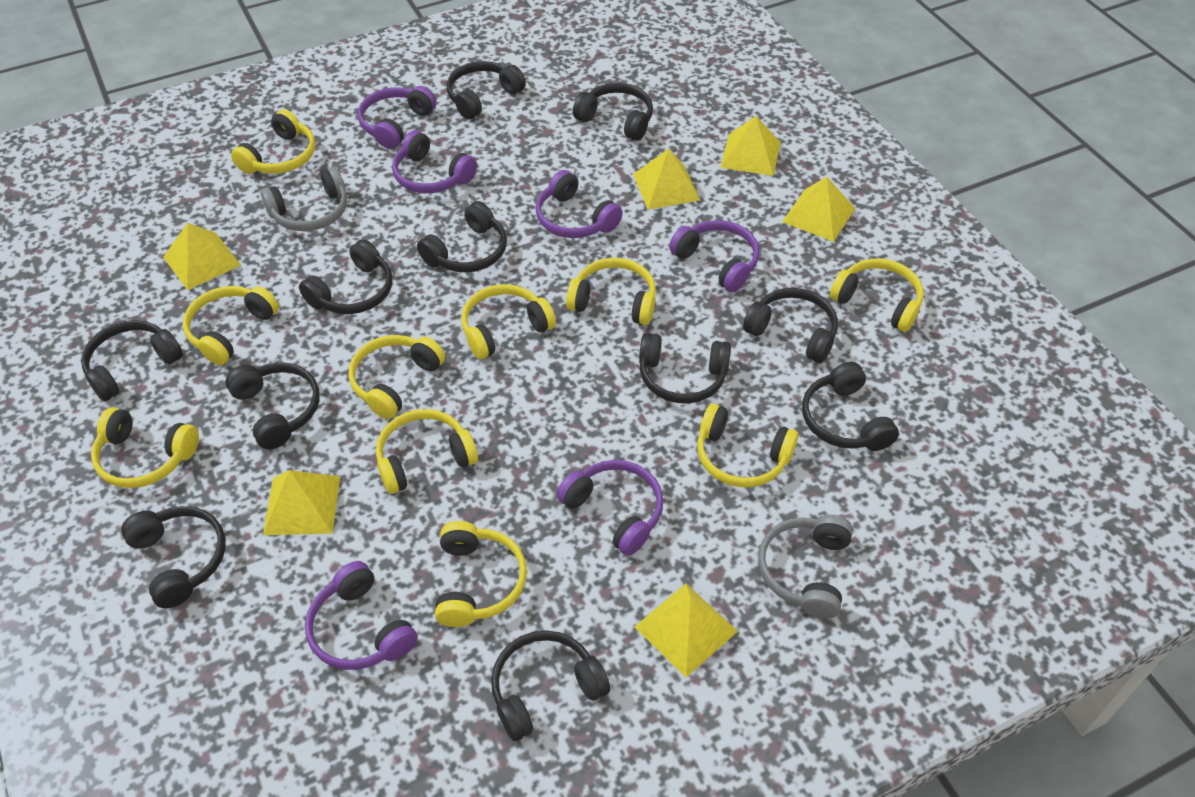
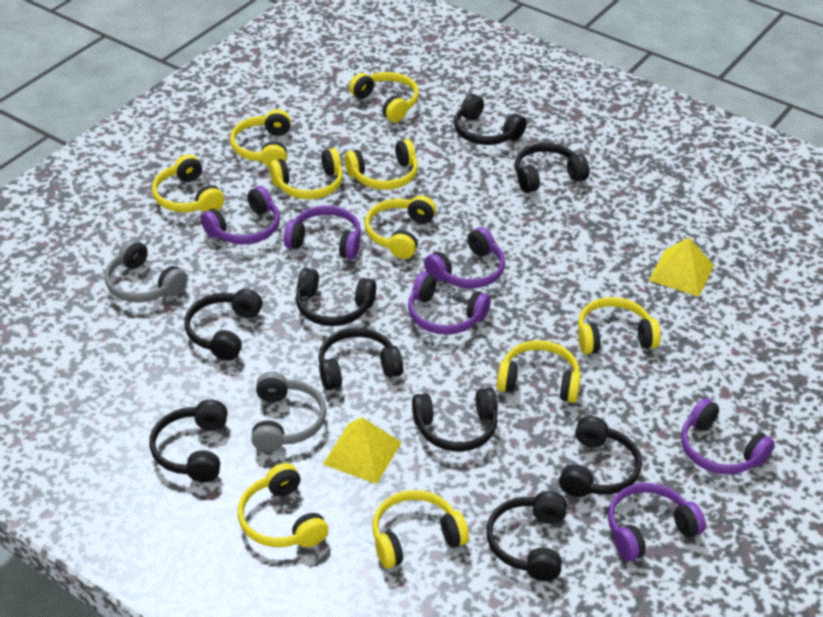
black headphones: [81,320,183,401] [121,506,226,608] [225,362,320,449] [299,239,393,314] [417,201,507,273] [447,61,526,120] [491,630,610,741] [573,83,653,141] [639,332,731,403] [743,288,838,363] [802,362,899,451] = 11 -> [150,400,228,482] [184,289,263,361] [296,268,376,326] [318,327,403,390] [412,387,498,451] [454,94,527,145] [486,491,567,581] [515,143,589,193] [559,416,642,497] = 9
yellow pyramid: [164,223,241,290] [263,470,340,535] [633,149,700,210] [635,584,738,677] [720,116,781,176] [782,177,856,242] = 6 -> [323,417,402,484] [649,238,714,297] = 2

